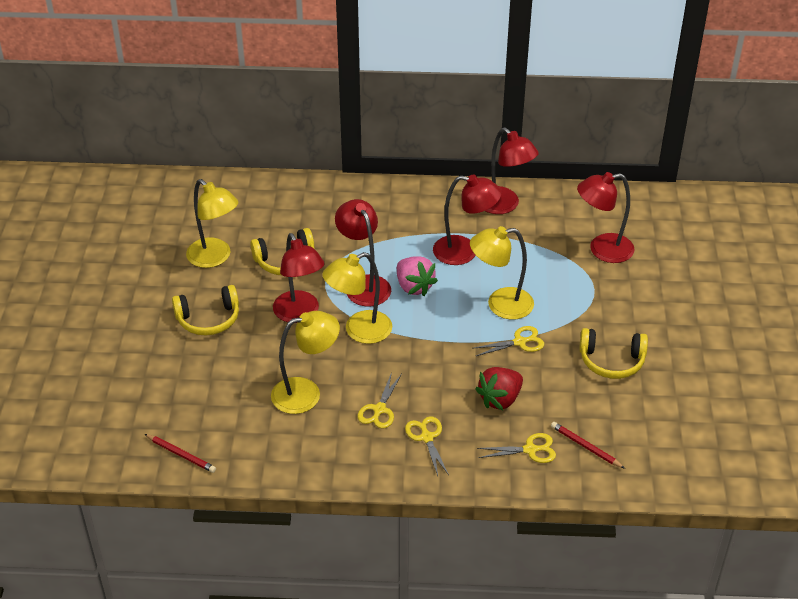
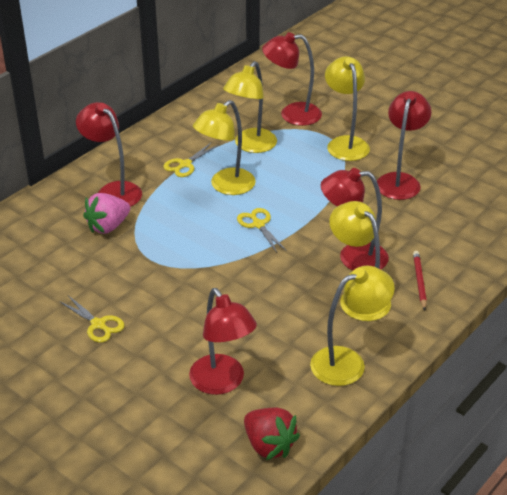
red pencil: [145,434,216,473] [551,422,625,469] = 2 -> [413,251,427,310] = 1
yellow headphones: [172,285,239,335] [250,228,315,275] [579,328,648,379] = 3 -> none = 0
yellow lamp: [186,179,238,268] [271,311,340,414] [322,252,392,344] [470,226,534,320] = 4 -> [193,100,256,195] [223,61,277,153] [310,266,395,386] [325,56,370,161] [329,201,391,321] = 5
yellow scissors: [358,372,402,428] [405,416,449,476] [472,326,544,356] [477,433,556,463] = 4 -> [59,295,125,343] [164,142,218,177] [237,208,286,252] = 3

